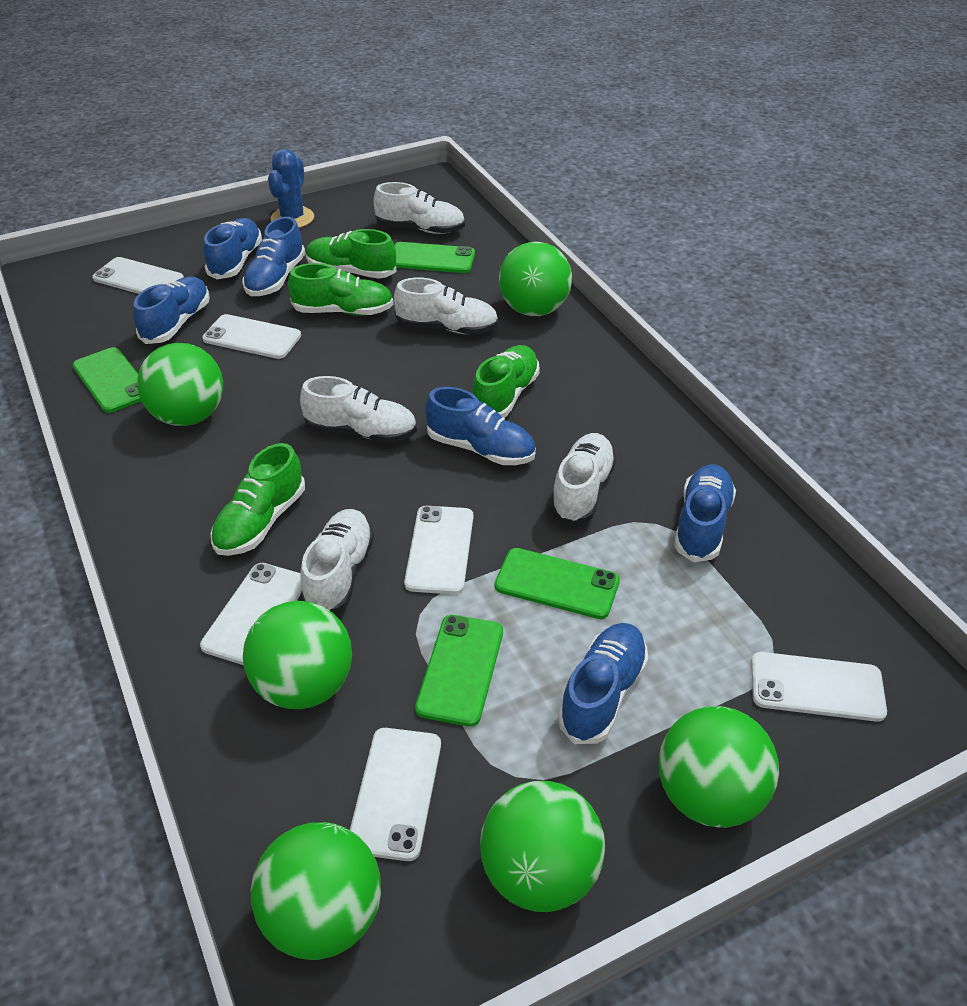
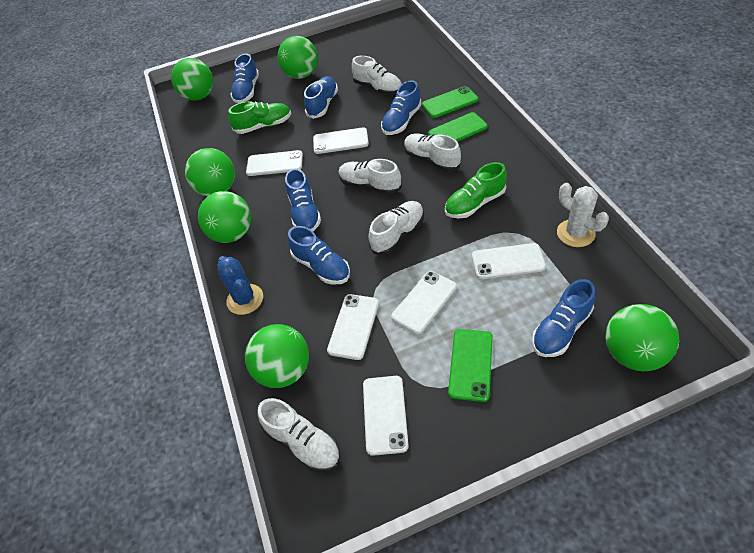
green phone: [72,347,141,413] [394,242,475,273] [415,615,503,727] [495,548,620,619] = 4 -> [422,86,478,118] [428,112,488,142] [448,329,493,402] = 3
green shoe: [210,443,305,556] [288,263,394,316] [306,229,397,279] [472,345,540,418] = 4 -> [228,101,291,134] [445,162,507,218] = 2
white cactus: none = 0 -> [557,183,609,247] = 1

